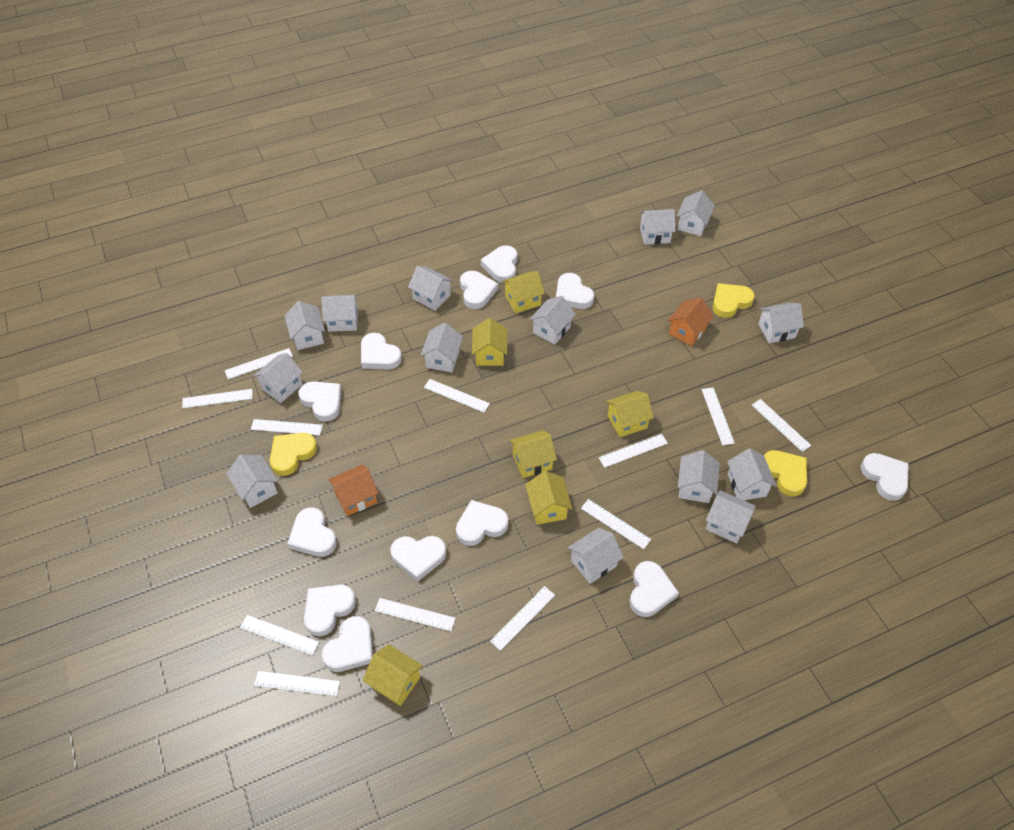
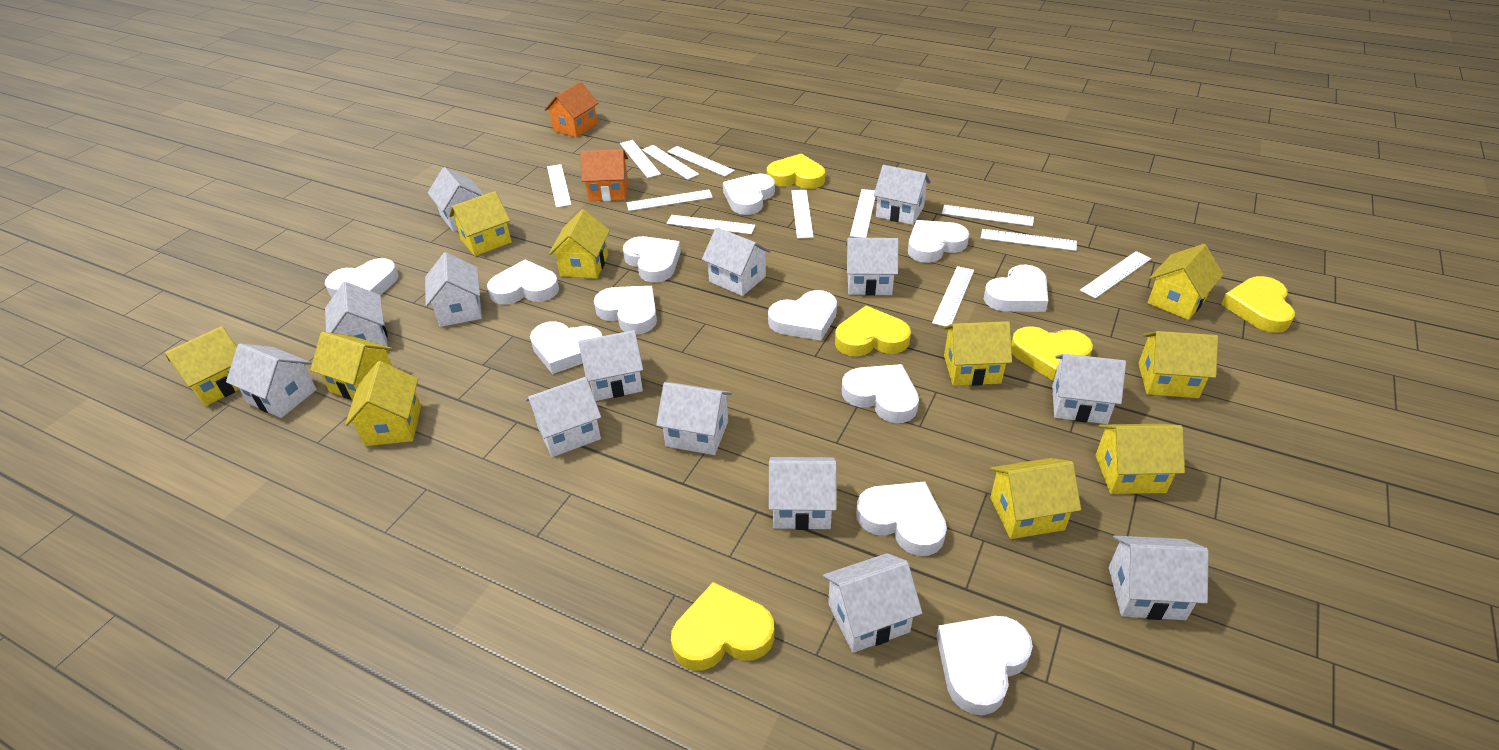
yellow heart: [270,433,317,476] [713,283,755,318] [764,450,807,496] = 3 -> [671,582,774,670] [767,153,825,189] [835,306,911,356] [1011,326,1093,381] [1221,276,1295,332] = 5
yellow house: [363,644,423,706] [472,318,507,366] [502,271,545,313] [509,430,557,478] [525,471,572,525] [606,391,654,437] = 6 -> [165,326,239,406] [310,332,393,400] [345,361,421,446] [449,191,512,256] [549,209,610,279] [944,321,1012,386] [990,458,1081,539] [1096,424,1185,494] [1138,331,1218,398] [1148,244,1224,320] = 10

